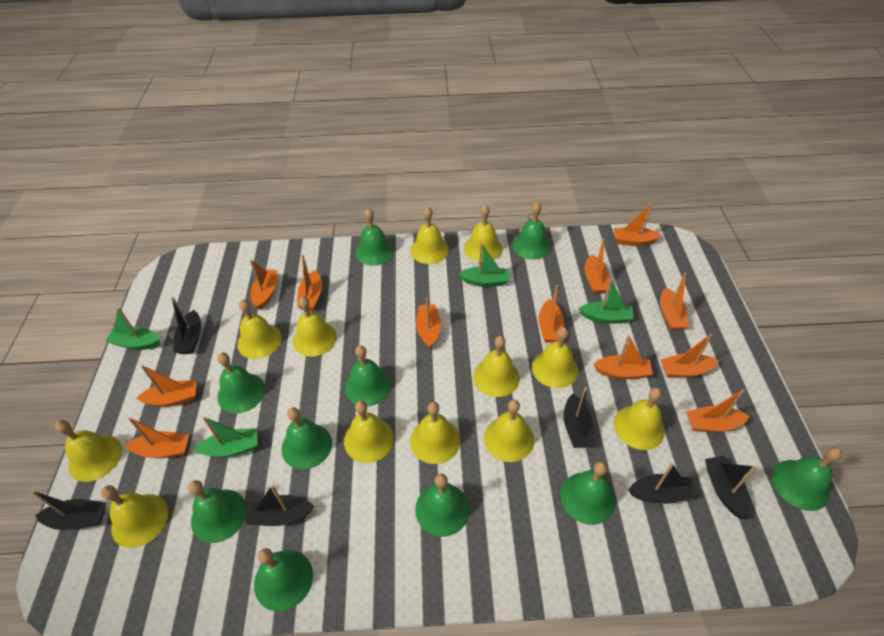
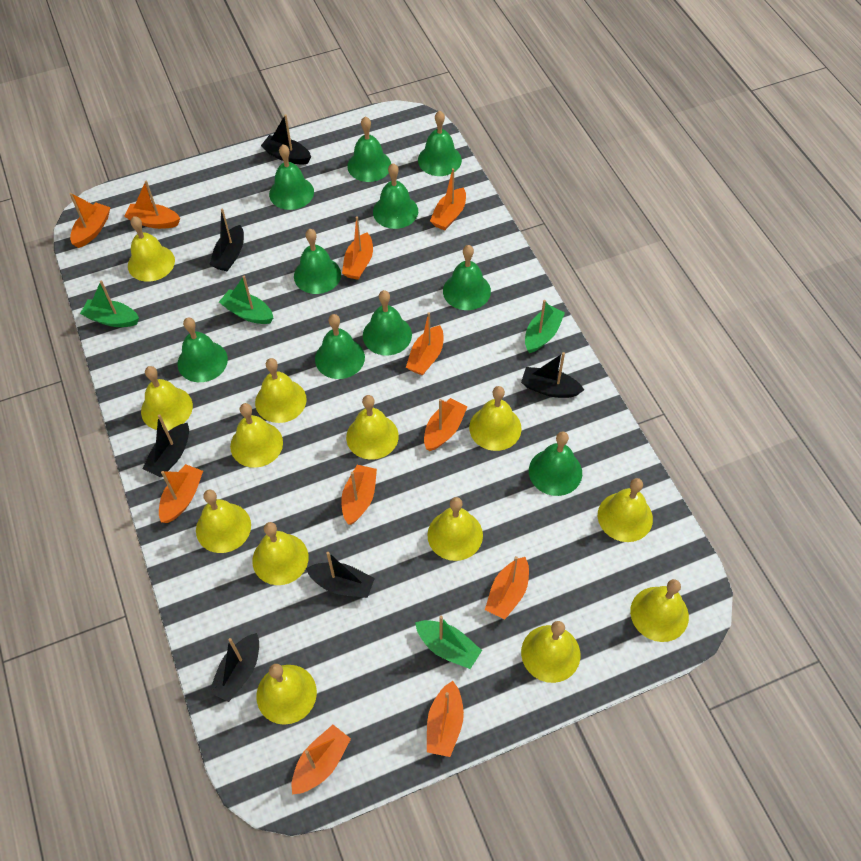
orange boat: [125,417,189,458] [137,365,197,407] [250,260,277,310] [297,255,322,311] [416,297,441,348] [539,285,564,343] [584,238,610,294] [594,335,653,379] [614,203,662,246] [660,273,689,330] [661,333,718,378] [686,389,750,432] = 12 -> [70,193,111,248] [124,180,180,229] [159,464,203,523] [292,725,351,795] [341,465,377,525] [342,216,373,280] [406,312,443,375] [424,398,468,451] [427,681,464,757] [430,168,466,230] [485,556,529,620] = 11
yellow bell: [55,420,122,482] [101,485,168,548] [237,299,282,359] [293,297,337,357] [344,401,394,463] [410,207,449,264] [410,402,460,464] [464,205,503,262] [473,336,520,397] [484,400,534,462] [532,327,578,388] [614,387,665,450] = 12 -> [128,216,175,282] [141,366,193,430] [196,489,251,553] [230,403,283,468] [252,522,309,585] [255,358,307,423] [256,664,317,725] [346,395,399,460] [427,497,483,561] [469,386,522,451] [521,621,580,683] [598,478,653,542] [630,579,689,642] = 13

